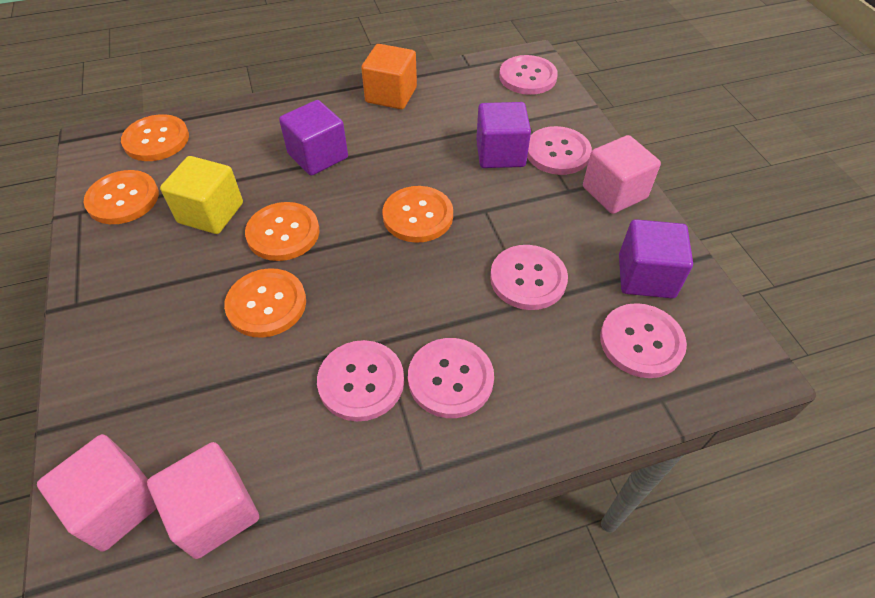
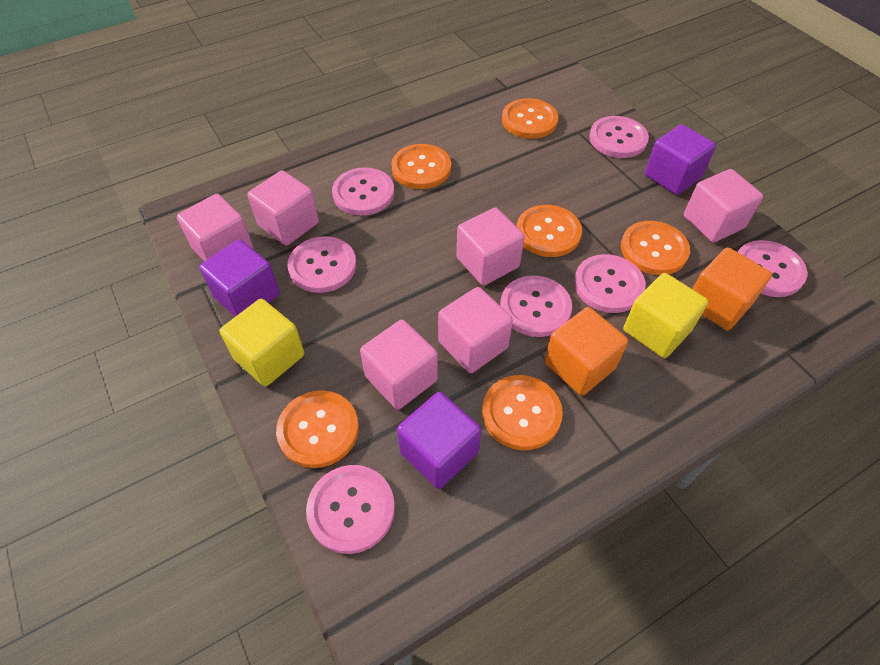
orange button: [83,170,159,224] [121,114,189,161] [224,268,306,338] [245,202,320,261] [382,186,453,243] = 5 -> [276,390,359,468] [391,144,451,189] [482,375,563,450] [502,98,558,139] [516,205,582,257] [621,221,690,275] = 6
orange cube: [361,44,417,109] = 1 -> [544,307,628,396] [693,248,772,330] = 2
pink button: [317,340,404,421] [408,338,494,418] [490,245,568,310] [499,55,558,95] [527,126,592,175] [600,303,687,378] = 6 -> [287,236,356,293] [306,465,395,554] [332,168,394,216] [500,276,572,337] [574,254,646,313] [589,116,649,158] [738,240,807,297] = 7
pink cube: [37,434,157,551] [147,442,259,559] [583,135,661,214] = 3 -> [177,194,253,262] [247,170,319,246] [360,320,438,410] [438,287,513,373] [456,207,525,286] [684,169,763,243] = 6
yellow cube: [160,156,243,234] = 1 -> [219,299,304,386] [623,273,708,358] = 2

